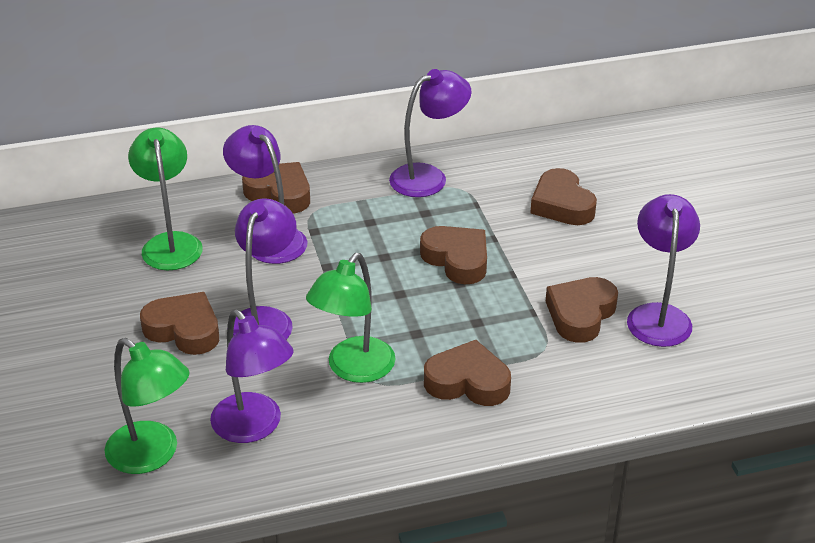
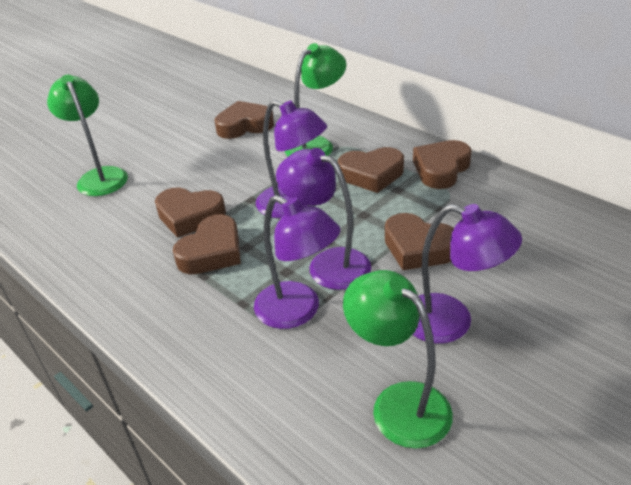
purple lamp: [210,309,294,443] [223,125,307,264] [233,198,297,340] [389,69,471,197] [627,194,700,347] = 5 -> [254,195,341,329] [256,100,327,218] [276,148,371,290] [413,204,522,344] = 4

